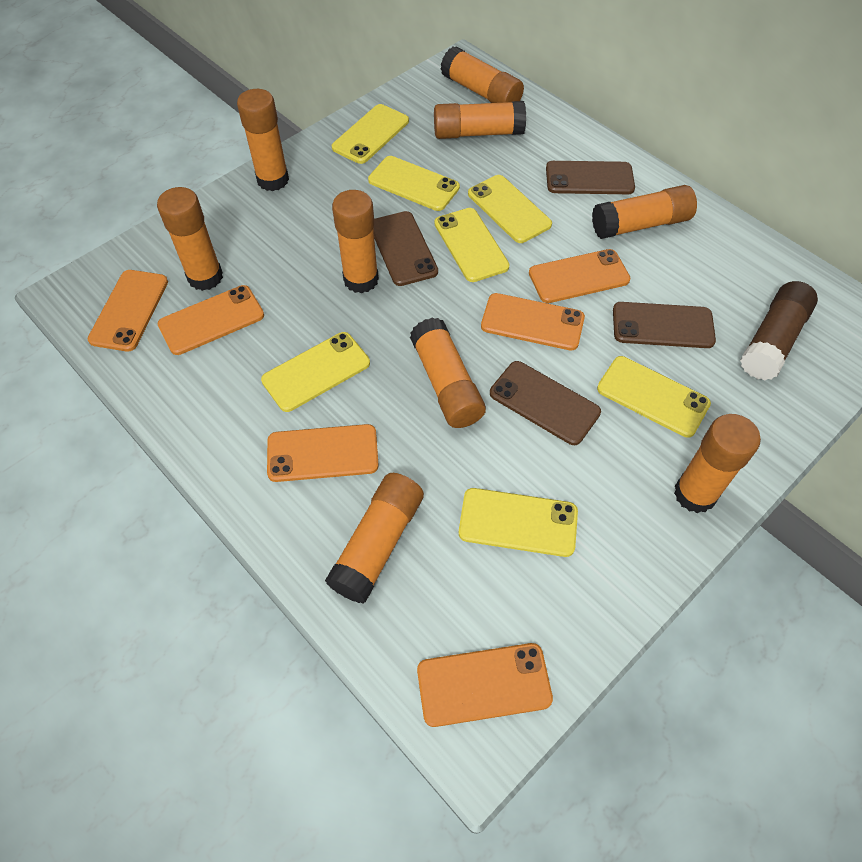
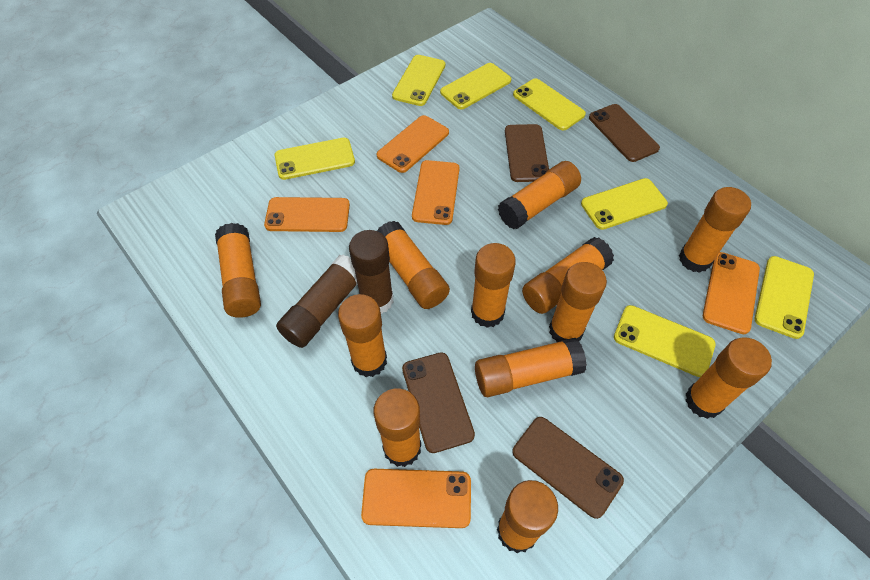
brown glue stick: [740,281,818,380] = 1 -> [276,255,357,348] [349,230,394,314] = 2
orange glue stick: [157,187,223,291] [237,89,289,191] [325,473,424,604] [332,190,379,293] [410,318,486,428] [434,101,526,139] [440,46,524,103] [592,185,697,239] [674,414,761,513] = 9 -> [215,223,261,318] [338,294,387,377] [373,388,421,467] [377,221,450,309] [471,243,516,328] [475,338,587,397] [497,480,558,553] [498,161,581,230] [522,237,614,314] [549,262,607,342] [679,187,751,273] [685,338,772,419] = 12
orange phone: [88,270,168,352] [158,285,264,355] [267,424,379,482] [417,643,553,727] [481,293,585,350] [529,249,630,303] = 6 -> [264,197,350,232] [361,469,471,528] [377,115,449,173] [412,160,460,225] [703,252,760,334] = 5

